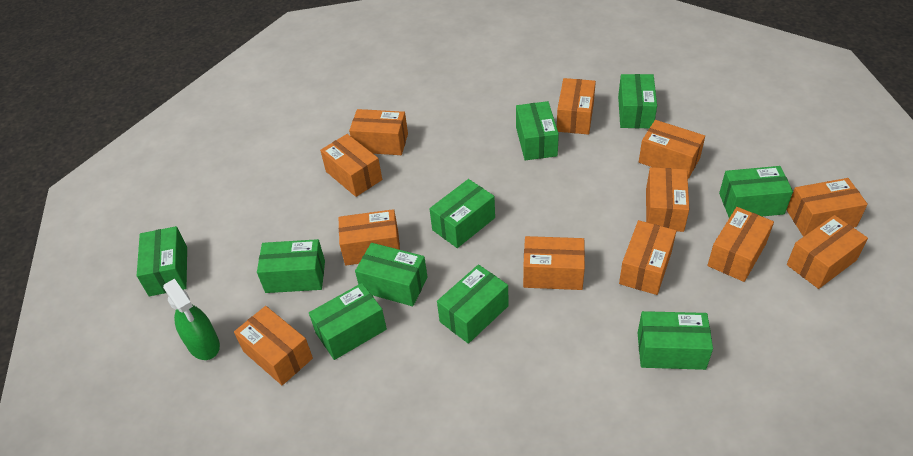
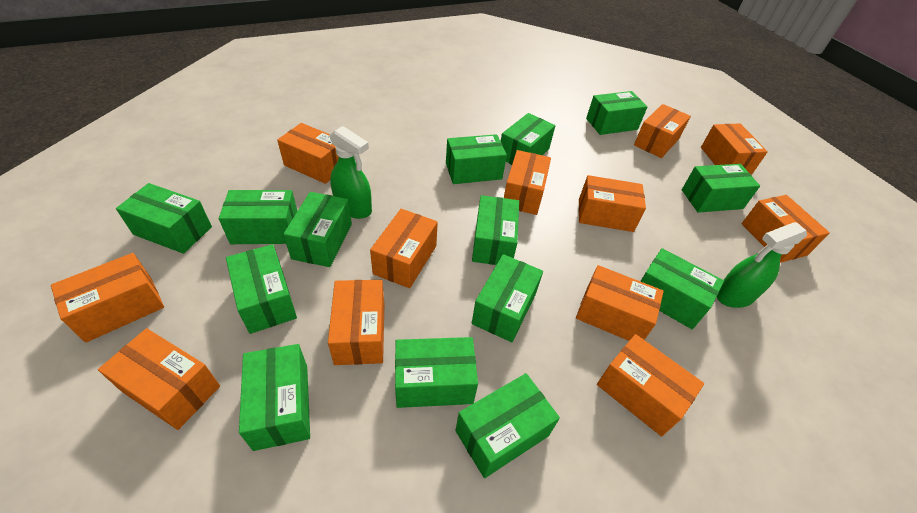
green box: [137,226,187,296] [257,239,325,293] [309,283,387,360] [355,243,428,306] [429,179,495,248] [437,264,509,344] [516,101,559,160] [618,74,657,128] [638,311,713,370] [719,166,793,218] = 10 -> [116,183,212,254] [219,190,297,244] [226,244,297,334] [239,344,310,451] [283,192,352,267] [395,337,478,408] [446,134,507,184] [455,373,560,478] [472,195,519,265] [472,254,543,342] [500,113,555,165] [586,91,648,135] [640,248,724,329] [682,164,760,213] = 14
green spray bottle: [163,279,220,360] = 1 -> [329,126,372,219] [717,222,807,308] = 2

